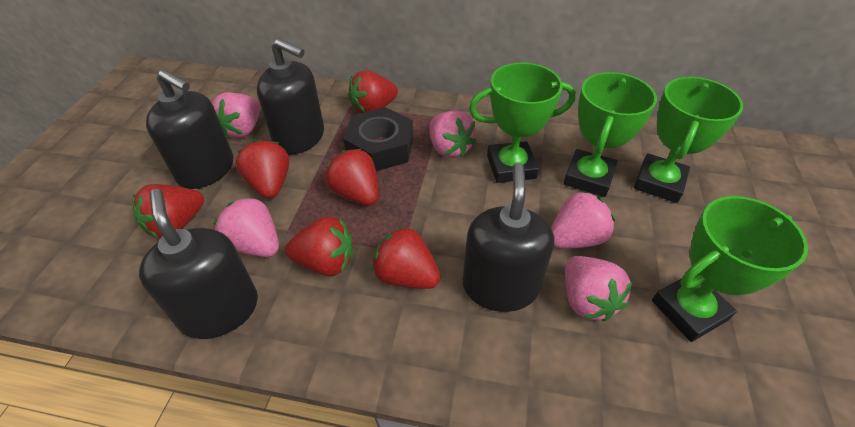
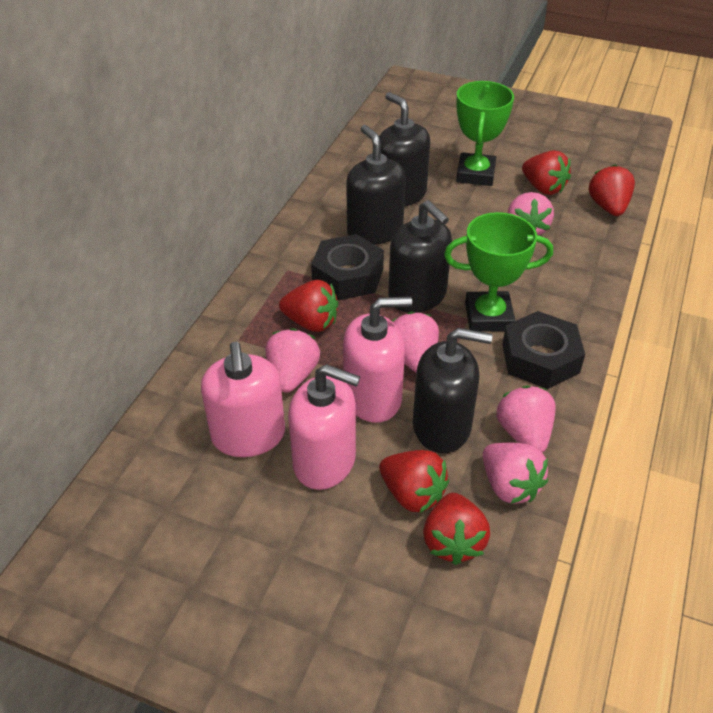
black nut: [343,107,413,171] = 1 -> [311,234,384,300] [502,311,585,389] = 2
green trophy: [469,63,576,183] [564,72,657,197] [634,77,743,203] [652,196,808,342] = 4 -> [444,212,553,332] [456,81,514,186] = 2
pink soap dispenser: none = 0 -> [201,342,285,457] [288,364,360,490] [343,296,412,423] = 3
red strawberry: [133,184,204,238] [236,140,289,199] [285,217,353,276] [325,149,378,206] [348,71,398,113] [372,226,441,289] = 6 -> [279,280,338,332] [379,450,449,513] [423,493,490,565] [522,150,571,195] [588,164,635,216] = 5

